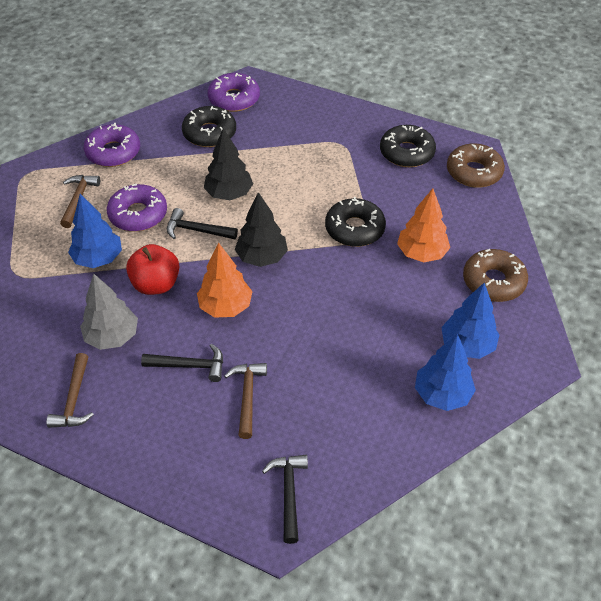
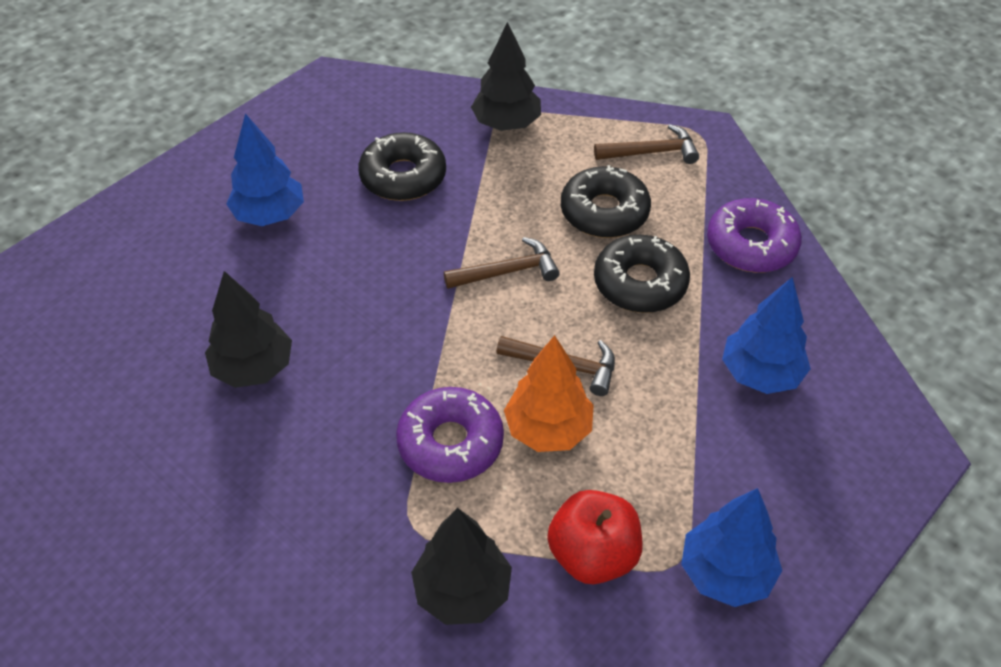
black hammer: [141,344,223,382] [167,208,238,239] [262,455,308,544] = 3 -> none = 0
black tree: [204,128,253,200] [235,192,288,267] = 2 -> [205,271,292,388] [411,508,512,625] [471,22,541,131] = 3
brown donut: [447,143,505,188] [463,249,528,302] = 2 -> none = 0
grey tree: [80,274,138,350] = 1 -> none = 0
orange tree: [197,243,253,318] [397,188,450,262] = 2 -> [504,335,594,452] = 1
purple donut: [84,123,140,167] [107,184,167,232] [208,73,260,112] = 3 -> [396,387,504,483] [707,198,802,273] = 2

